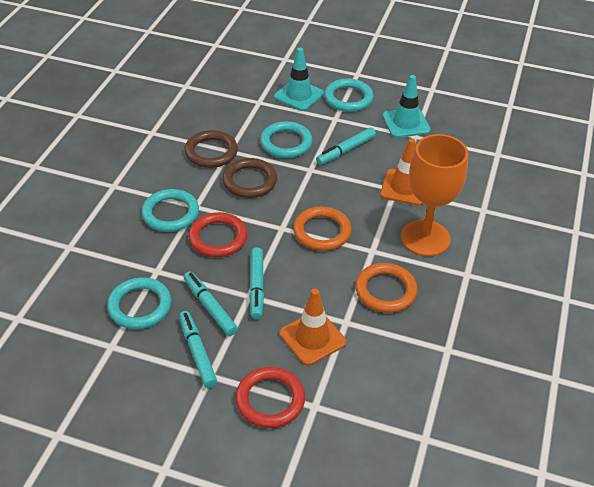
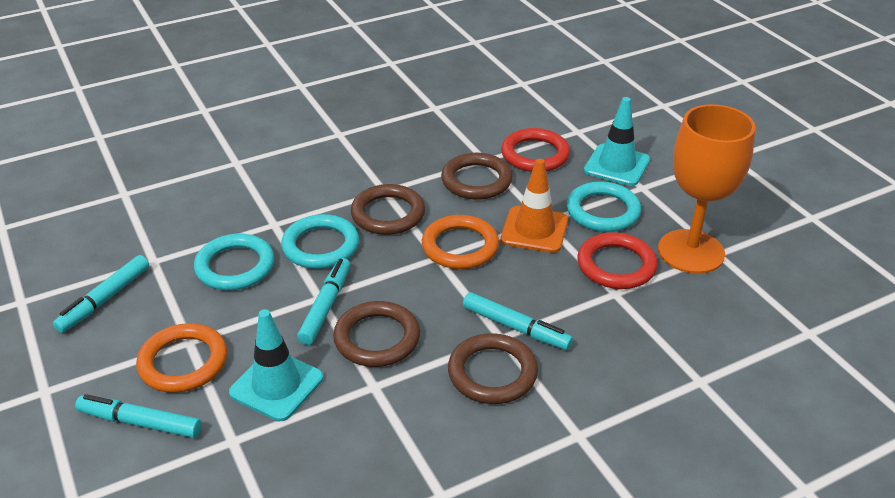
brown ring: [185,130,238,168] [222,158,277,198] = 2 -> [333,301,420,367] [351,184,425,235] [441,153,513,200] [448,333,538,404] = 4
orange traffic cone: [280,289,346,366] [380,138,423,206] = 2 -> [501,159,568,253] = 1
turquoise ring: [107,277,171,329] [141,189,199,232] [260,121,312,158] [324,79,373,112] = 4 -> [194,234,275,290] [281,214,359,269] [567,181,641,232] = 3

